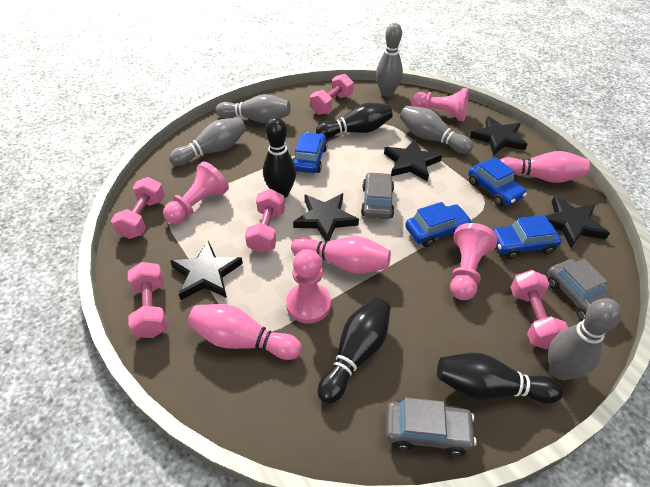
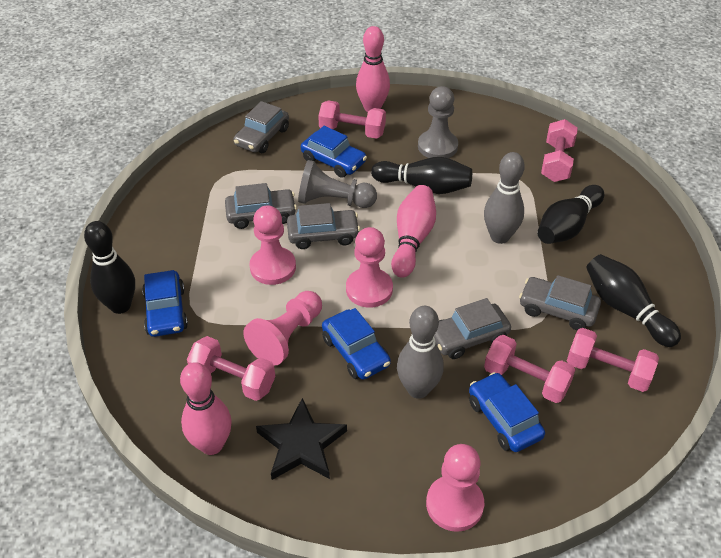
black star: [170,241,243,300] [293,193,359,241] [384,139,442,182] [470,116,527,155] [546,195,610,248] = 5 -> [256,398,347,480] = 1
grey bowling pin: [169,117,246,166] [215,94,291,123] [376,23,403,97] [400,106,473,154] [548,298,622,380] = 5 -> [397,306,444,399] [484,152,525,244] = 2
grey car: [361,172,394,219] [386,398,477,456] [548,259,615,321] = 3 -> [225,183,297,229] [234,101,289,153] [287,203,360,249] [434,298,511,359] [519,275,601,331] = 5
grey pawn: none = 0 -> [298,160,377,208] [418,86,458,158] = 2

